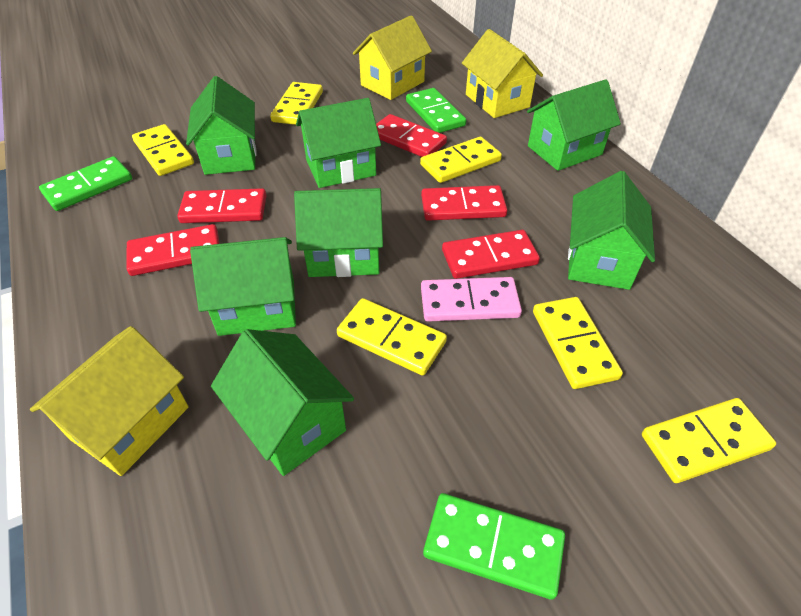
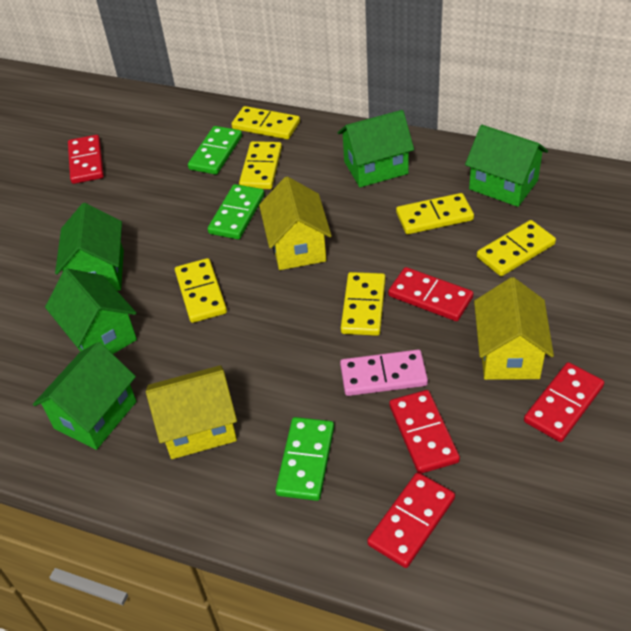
green house: [186,76,256,175] [190,237,296,336] [211,329,354,476] [294,188,383,277] [296,98,381,188] [527,79,621,171] [568,171,655,290] = 7 -> [33,342,136,450] [45,268,137,354] [55,203,124,291] [338,110,414,187] [465,125,548,207] = 5

